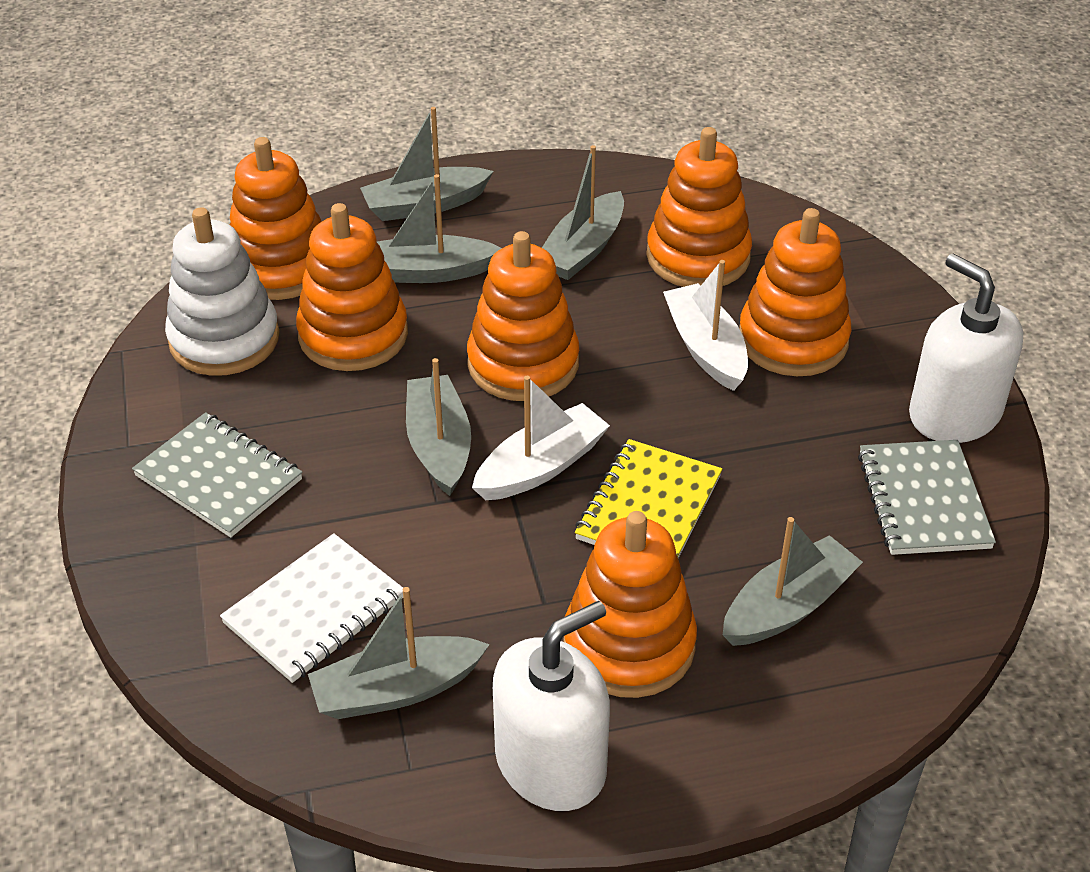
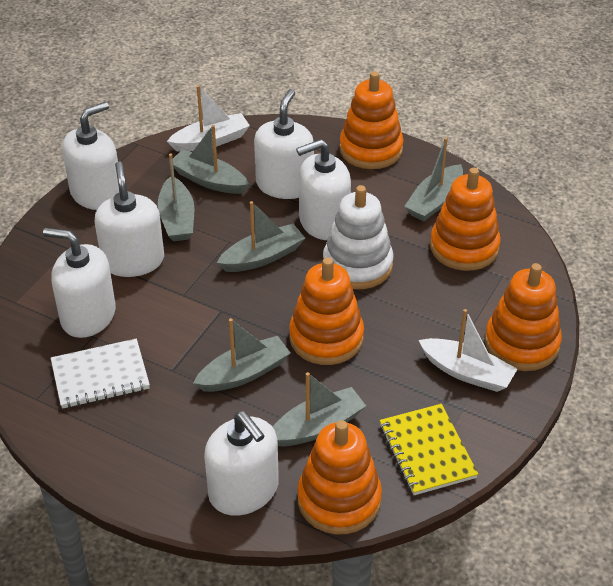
grey notebook: [132,412,303,537] [858,440,996,555] = 2 -> none = 0
orange stacking toy: [229,137,322,300] [296,203,408,371] [467,231,579,401] [564,511,697,698] [646,127,752,287] [739,208,851,376] = 6 -> [289,257,364,365] [297,420,382,534] [339,71,403,169] [430,168,501,271] [485,263,562,371] = 5
white soap dispenser: [493,601,610,811] [909,253,1023,443] = 2 -> [43,228,116,338] [62,102,119,210] [95,161,164,277] [204,411,279,516] [254,89,314,199] [296,139,351,240] = 6

